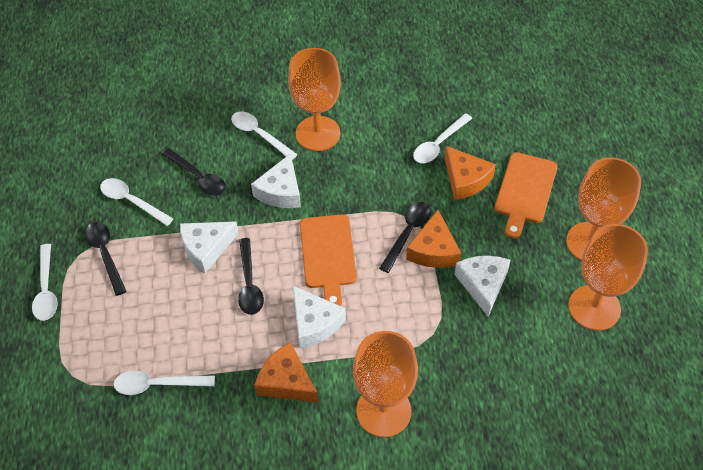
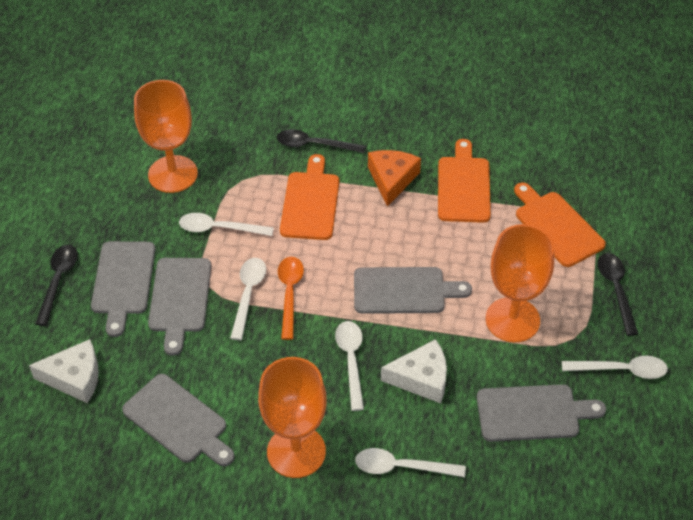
black spoon: [85,222,127,296] [162,148,226,196] [238,238,264,315] [379,202,431,273] = 4 -> [35,245,78,326] [277,129,366,153] [598,253,638,336] = 3
grey cutting board: none = 0 -> [91,241,155,337] [122,374,235,466] [148,258,211,356] [354,267,472,314] [477,384,606,442] = 5
orange cheese: [254,342,318,403] [406,210,461,268] [445,146,496,200] = 3 -> [368,150,421,207] = 1
orange cutting board: [300,214,357,306] [495,152,558,239] = 2 -> [280,154,339,240] [438,139,491,223] [514,182,606,267] = 3
orange goblet: [288,48,341,151] [353,331,418,437] [566,158,641,261] [568,224,648,330] = 4 -> [134,80,198,193] [258,357,327,478] [485,224,554,342] = 3
orange spoon: none = 0 -> [278,257,304,340] = 1
white cheese: [180,221,239,273] [251,153,301,208] [293,286,346,348] [454,256,511,317] = 4 -> [29,339,99,403] [381,339,447,403] = 2

